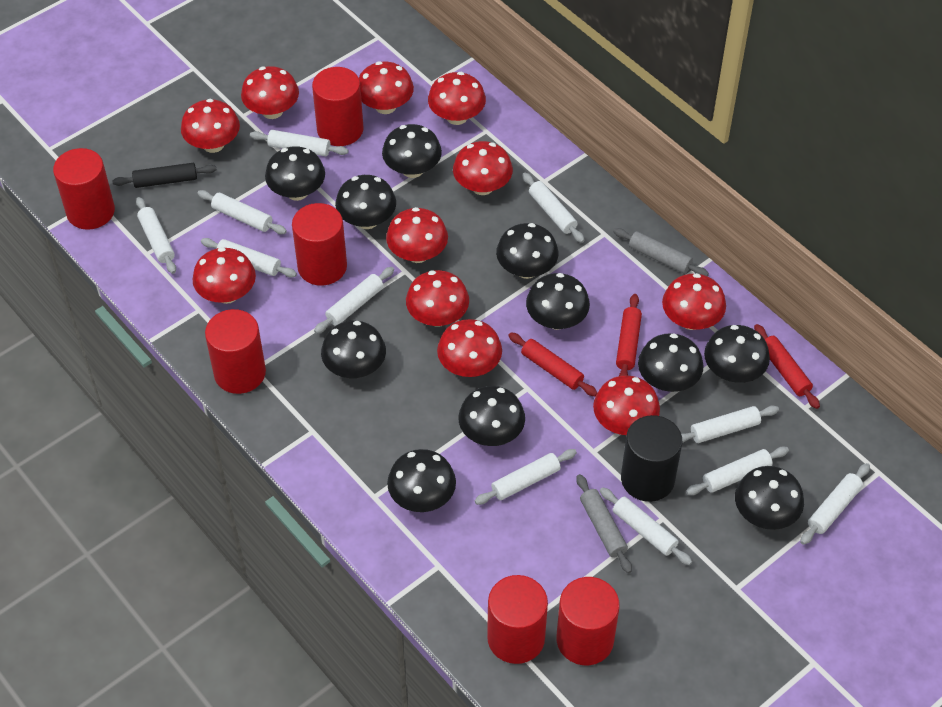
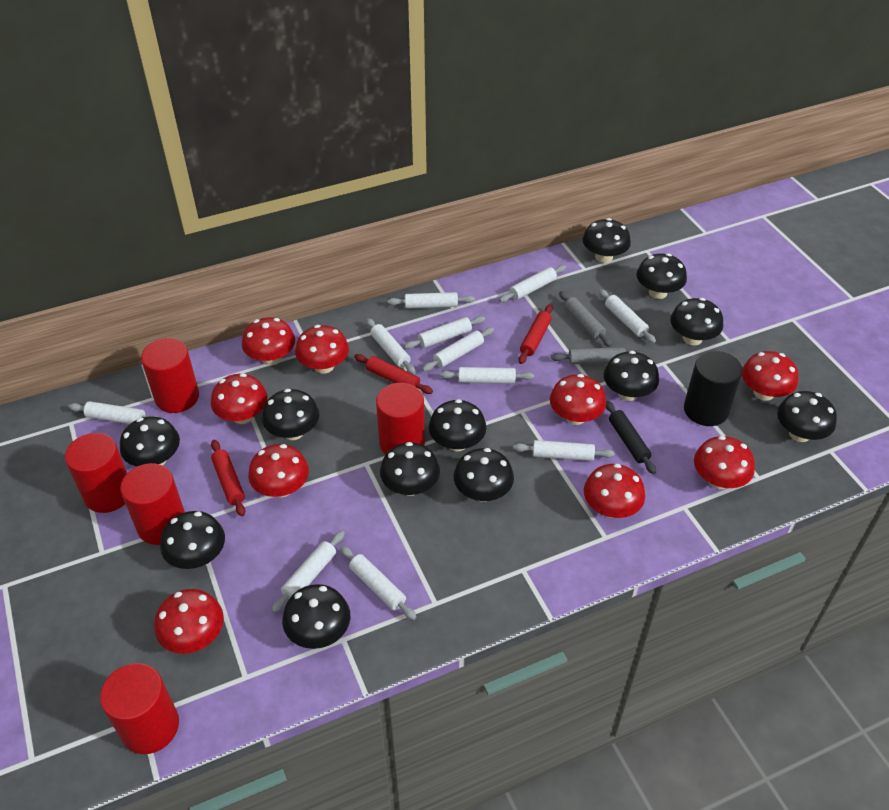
black mushroom: [265,146,325,201] [321,321,386,378] [335,175,396,229] [382,124,442,178] [387,449,456,512] [458,386,525,446] [496,223,559,279] [526,273,590,330] [638,333,704,392] [704,325,770,383] [735,466,804,530] = 11 -> [120,416,180,466] [160,511,225,569] [262,389,319,440] [282,584,350,649] [380,442,440,496] [429,399,486,451] [453,448,514,502] [582,218,631,263] [604,351,659,401] [636,253,687,299] [670,298,723,345] [777,391,837,442] = 12
red cylinder: [53,148,115,230] [205,309,266,394] [292,203,347,286] [312,67,363,146] [487,575,548,664] [557,577,620,665] = 6 -> [65,433,127,513] [100,663,179,754] [120,463,185,545] [141,338,199,413] [376,383,425,454] = 5
red mushroom: [181,99,240,153] [193,247,256,304] [241,66,299,119] [359,61,414,114] [386,207,448,263] [406,270,469,327] [428,72,486,125] [437,319,502,377] [453,141,513,195] [593,375,660,435] [662,273,726,330] = 11 -> [154,589,224,654] [211,373,268,424] [242,317,295,365] [248,444,309,497] [295,325,349,374] [550,374,606,425] [584,464,645,518] [694,436,755,489] [742,351,799,401] = 9

